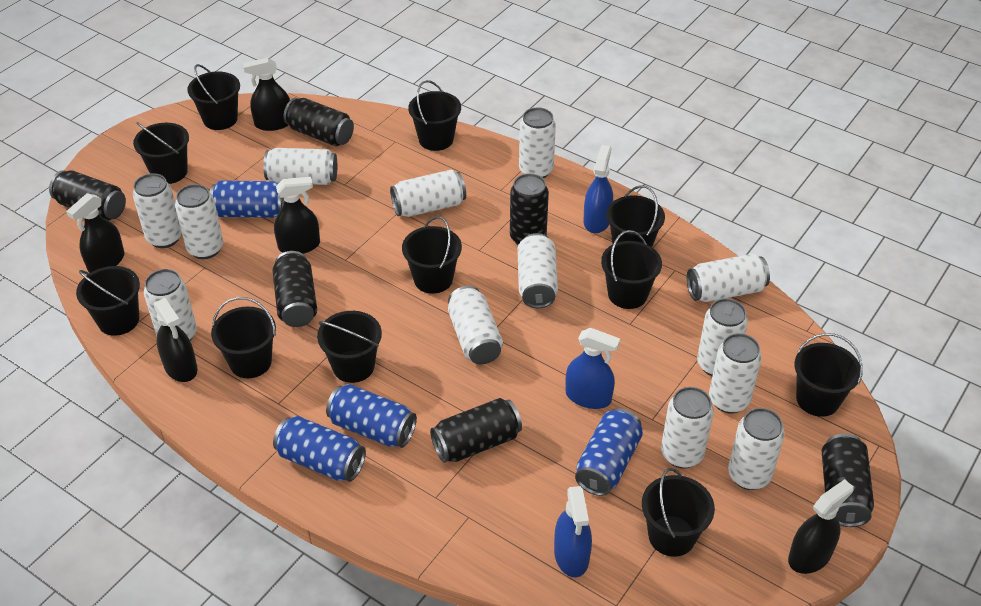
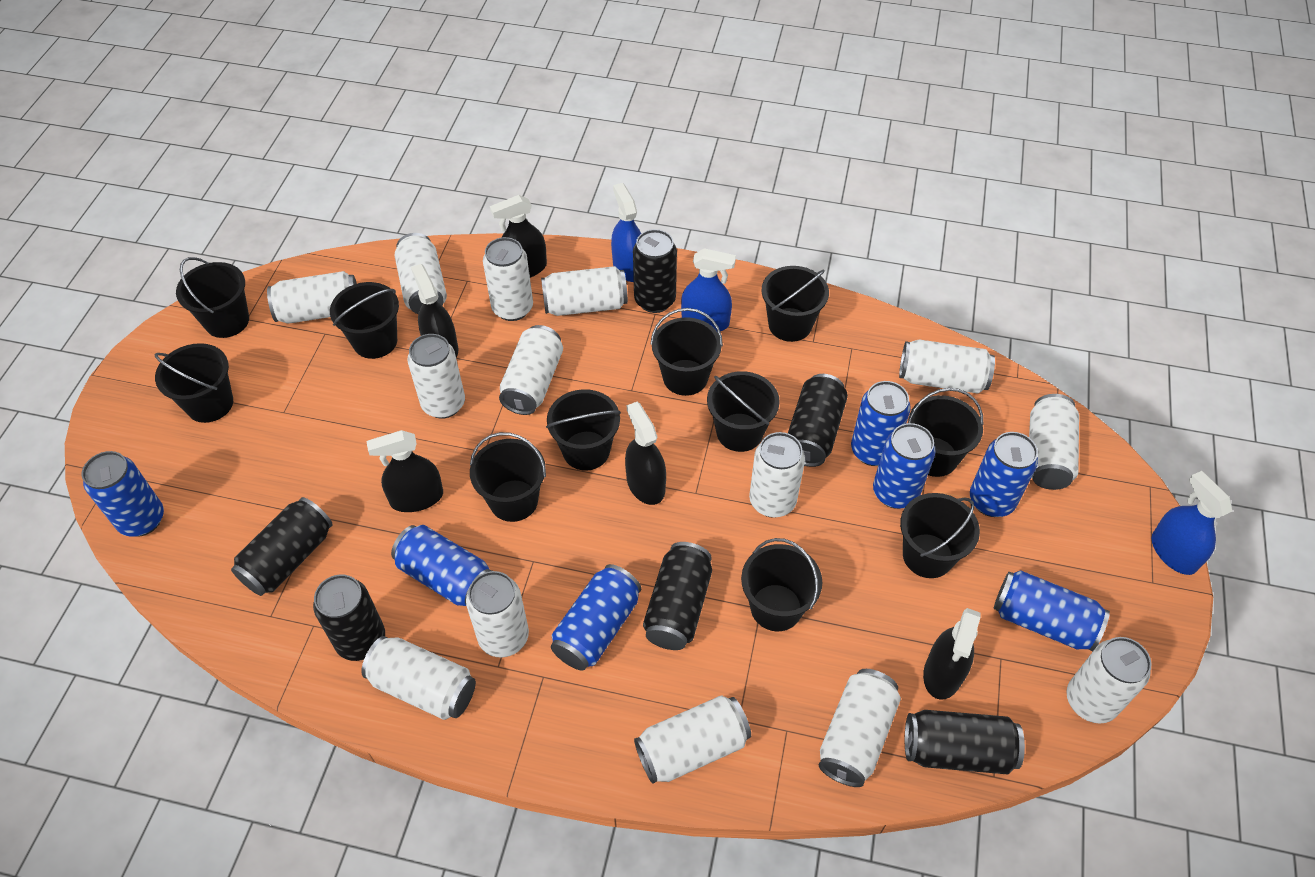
blue can: [210,180,284,218] [273,416,366,482] [326,384,417,448] [575,408,643,496] = 4 -> [82,451,164,537] [391,525,492,606] [551,564,641,671] [851,381,911,466] [873,423,936,509] [970,432,1038,517] [994,570,1110,651] = 7
white can: [133,173,182,248] [144,269,197,341] [175,184,223,259] [263,148,337,185] [390,170,466,217] [448,286,503,365] [517,233,558,308] [519,107,556,178] [661,387,714,469] [687,254,770,302] [697,298,748,376] [709,333,762,414] [728,408,785,490] = 13 -> [267,271,357,324] [361,636,476,720] [395,233,447,314] [407,334,465,419] [466,571,529,657] [483,237,533,321] [499,325,563,415] [541,266,628,316] [634,696,751,784] [749,432,805,518] [819,669,901,787] [899,340,995,394] [1029,394,1079,490] [1066,637,1152,724] = 14

